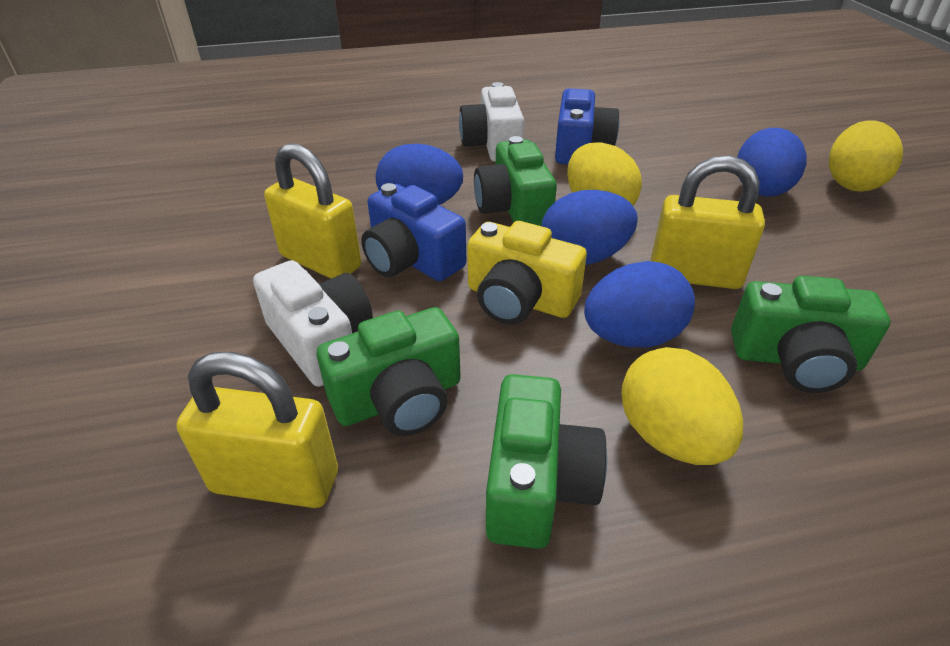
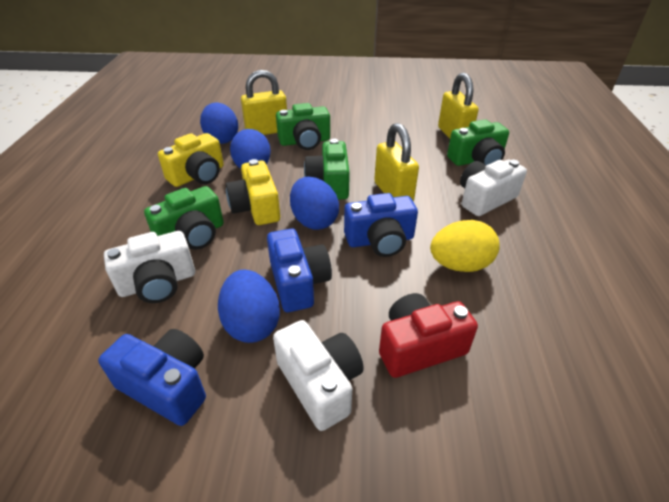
blue camera: [361,183,466,281] [555,88,620,164] = 2 -> [98,329,206,426] [267,229,332,312] [344,193,418,257] = 3
red camera: none = 0 -> [379,293,478,378] = 1
white camera: [253,260,373,387] [459,82,524,162] = 2 -> [104,231,195,303] [273,320,364,431] [460,160,527,216] = 3
yellow camera: [467,221,587,324] = 1 -> [158,133,224,187] [226,159,280,225] = 2
yellow egg: [567,142,642,206] [621,347,743,465] [829,120,903,192] = 3 -> [430,220,500,272] = 1

